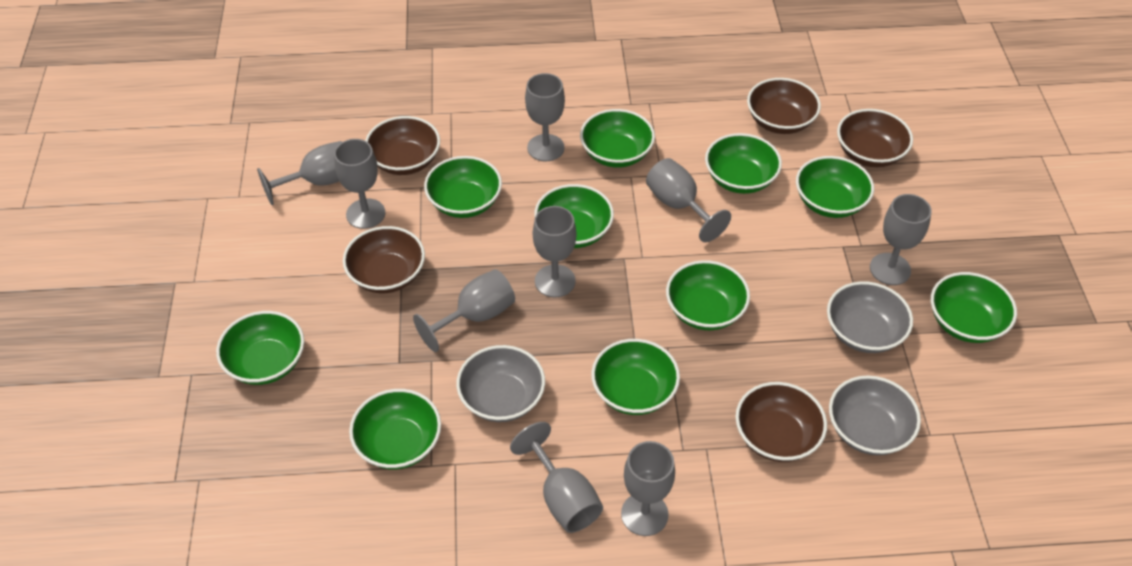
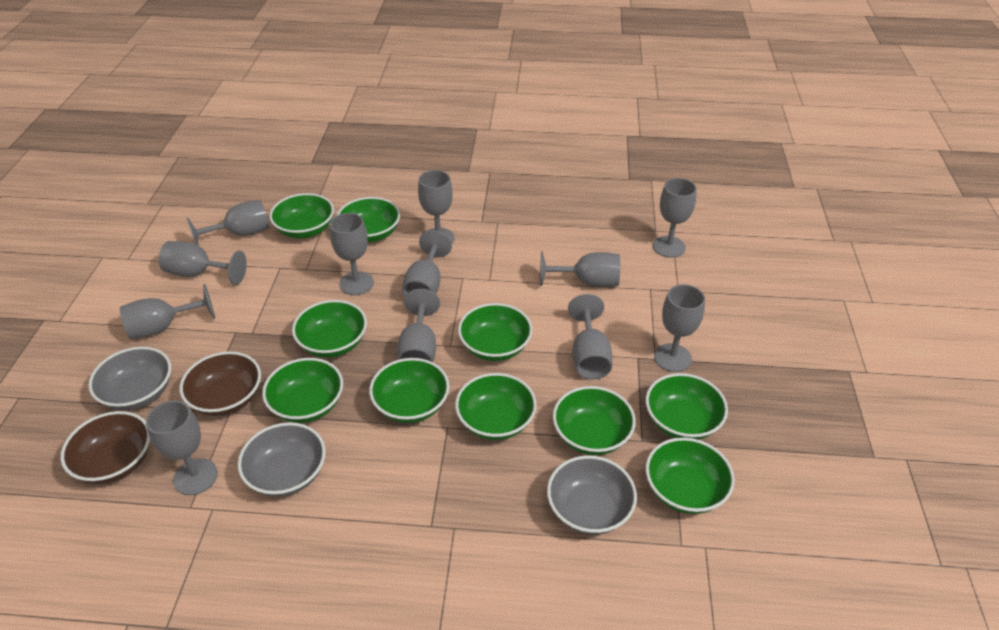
brown bowl: [343,226,425,293] [365,116,440,175] [735,382,827,462] [747,78,821,134] [837,109,913,167] = 5 -> [60,411,150,484] [179,351,261,416] = 2
grey goblet: [257,141,342,205] [334,139,385,229] [413,269,515,352] [510,422,603,533] [525,73,565,162] [533,206,577,297] [621,441,675,536] [646,158,731,242] [870,194,932,285] = 9 -> [120,284,215,339] [146,400,218,495] [159,241,247,285] [187,200,270,246] [330,213,374,295] [397,289,440,362] [402,230,452,297] [418,170,454,243] [540,252,620,287] [568,294,612,380] [653,178,697,258] [654,284,705,372] = 12

